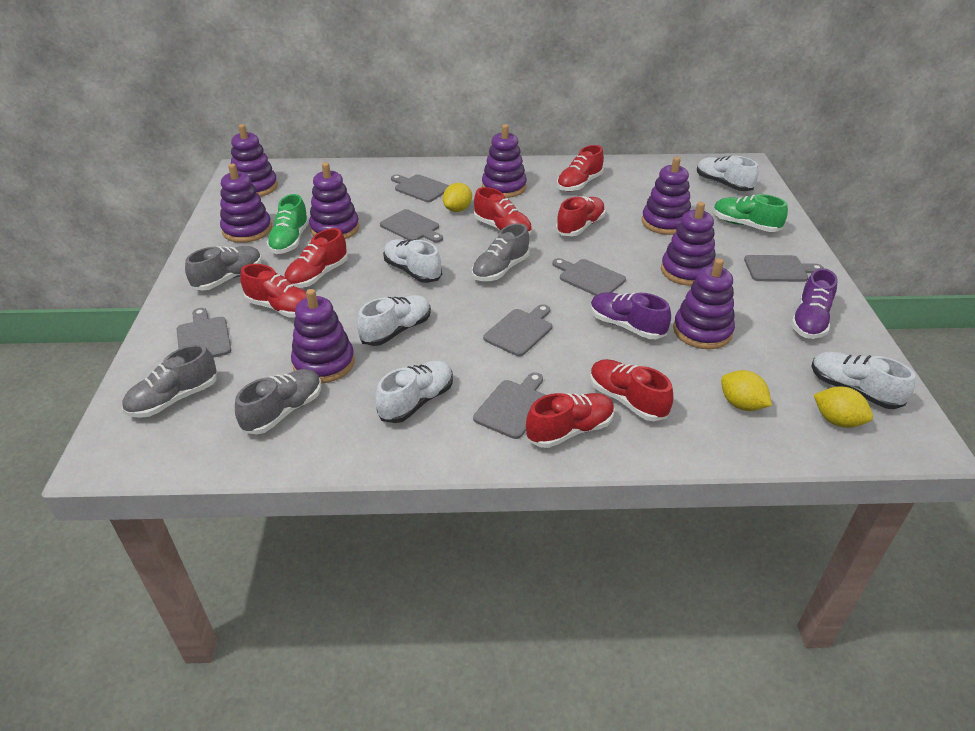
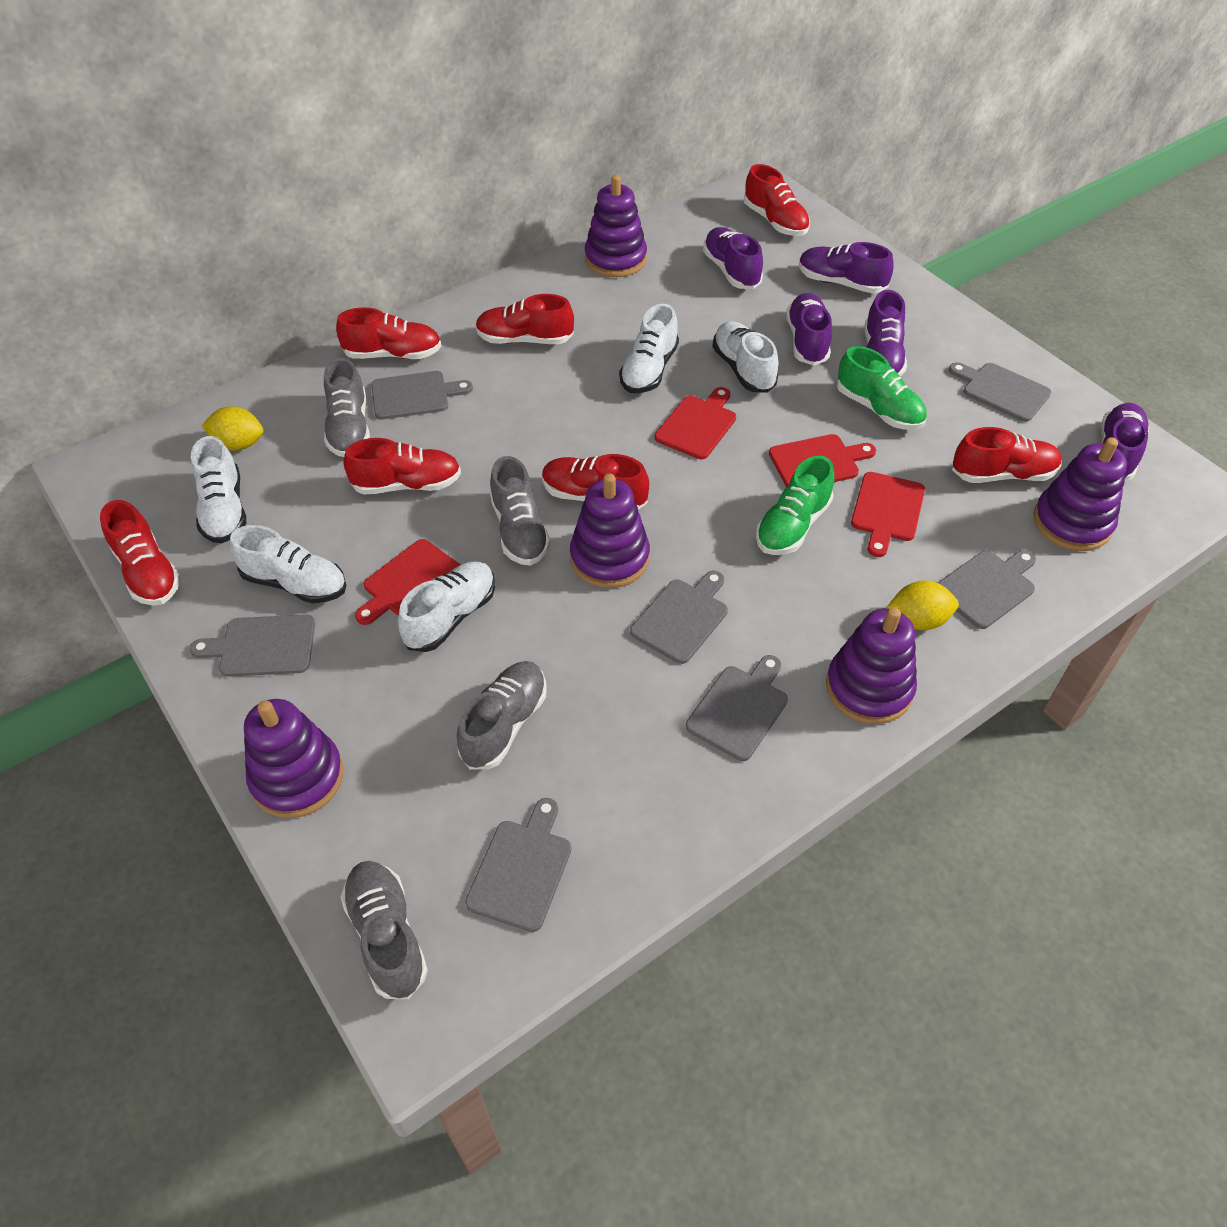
purple shoe: [590,292,671,339] [791,268,837,339] = 2 -> [703,227,763,289] [786,293,832,365] [799,242,894,293] [865,290,907,377] [1101,403,1149,481] = 5
purple stacking toy: [220,164,272,243] [231,124,278,197] [291,289,355,383] [309,162,359,239] [482,124,527,198] [642,157,691,235] [661,202,716,286] [673,258,735,349] = 8 -> [244,699,343,818] [570,474,650,588] [585,174,647,277] [826,607,917,724] [1033,437,1127,551] = 5
red cutting board: none = 0 -> [355,539,461,625] [655,387,736,459] [769,434,876,487] [851,472,925,557] = 4
yellow lemon: [443,183,472,212] [721,370,772,411] [814,386,873,428] = 3 -> [202,406,264,450] [887,580,959,630] = 2

